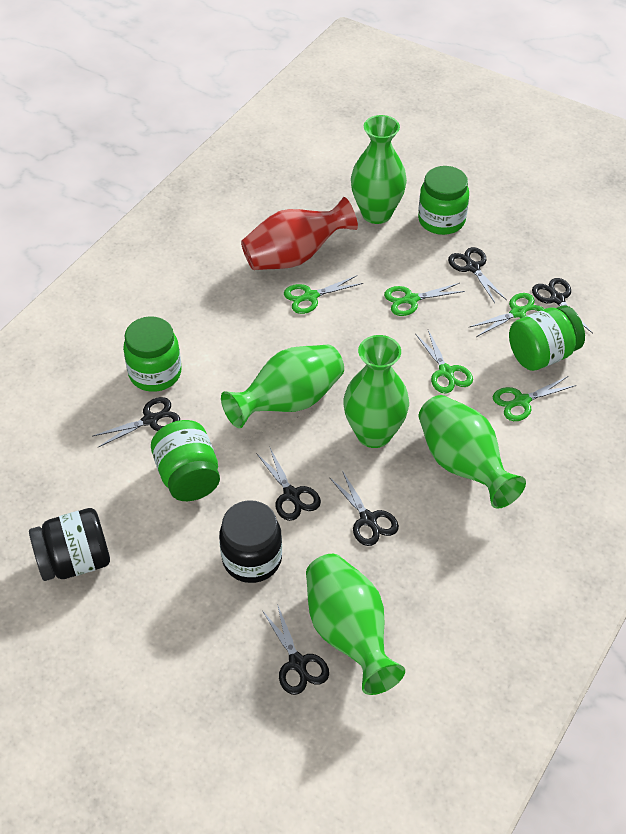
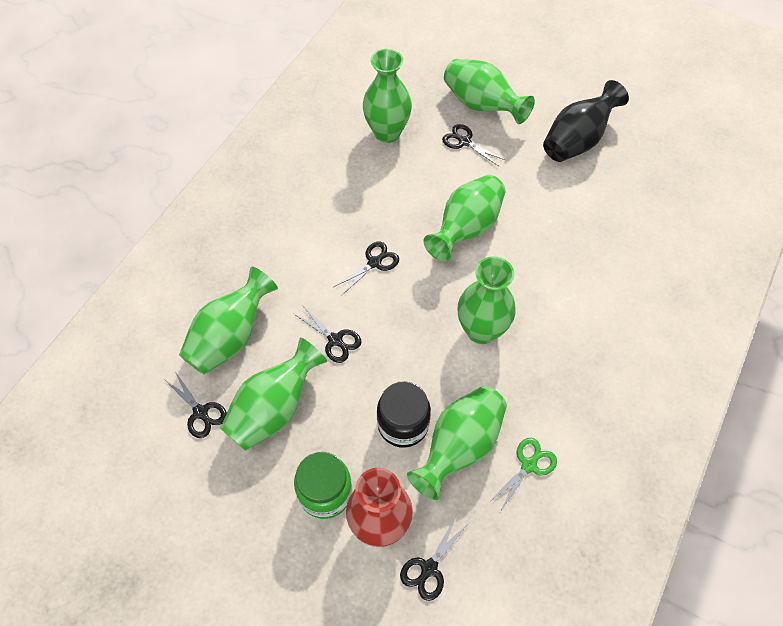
black jar: [29,508,110,581] [219,500,282,583] = 2 -> [377,381,431,448] = 1
black scissors: [93,397,180,447] [256,446,321,521] [262,604,329,695] [329,470,399,546] [448,247,507,303] [532,278,593,333] = 6 -> [164,372,227,438] [294,305,362,363] [334,242,399,295] [400,517,469,601] [442,124,505,166] = 5
black vase: none = 0 -> [543,80,629,162] = 1
green jar: [123,316,182,392] [151,420,220,501] [418,166,469,235] [509,305,585,371] = 4 -> [294,452,352,519] = 1
green scissors: [284,275,363,314] [384,283,465,316] [415,330,473,393] [470,293,544,337] [493,376,576,421] = 5 -> [488,438,557,512] = 1
green vase: [221,345,344,428] [306,554,405,695] [344,335,409,448] [351,115,407,224] [419,395,526,509] = 5 -> [179,267,278,375] [220,338,327,451] [363,49,412,143] [407,386,507,500] [423,175,505,261] [444,59,535,124] [457,256,516,344] = 7

